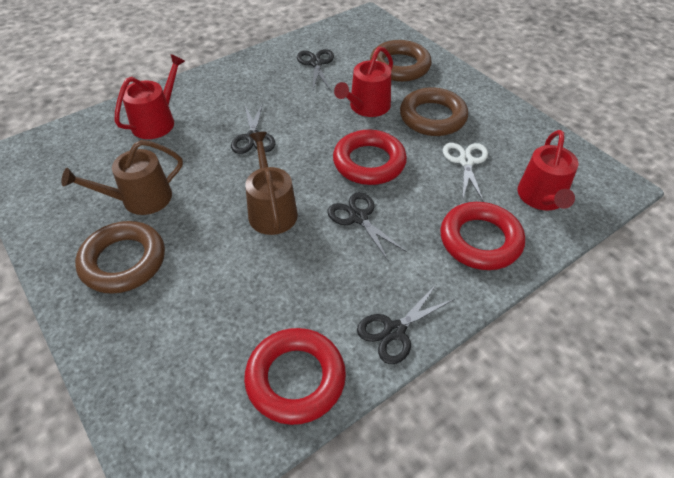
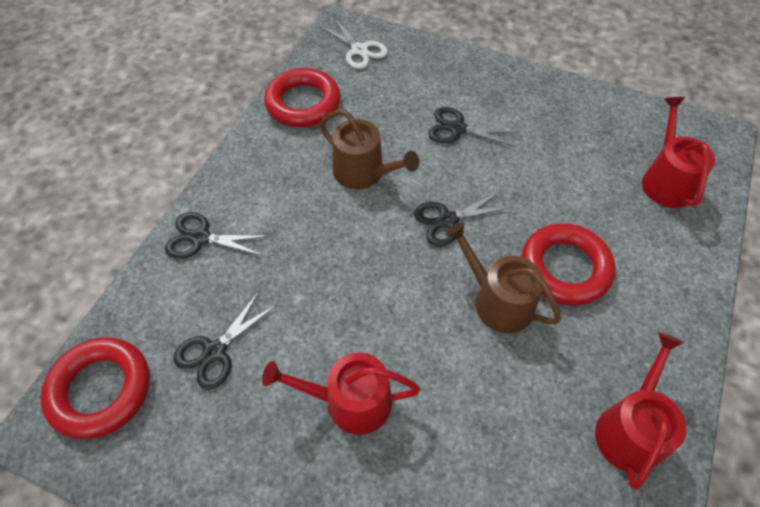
brown ring: [75,221,165,294] [370,40,432,82] [400,87,468,136] = 3 -> none = 0

